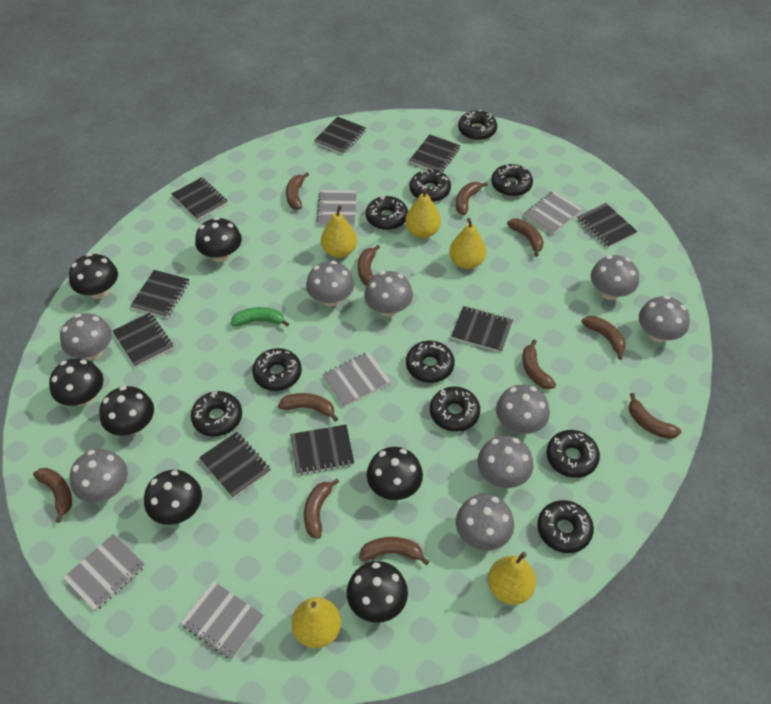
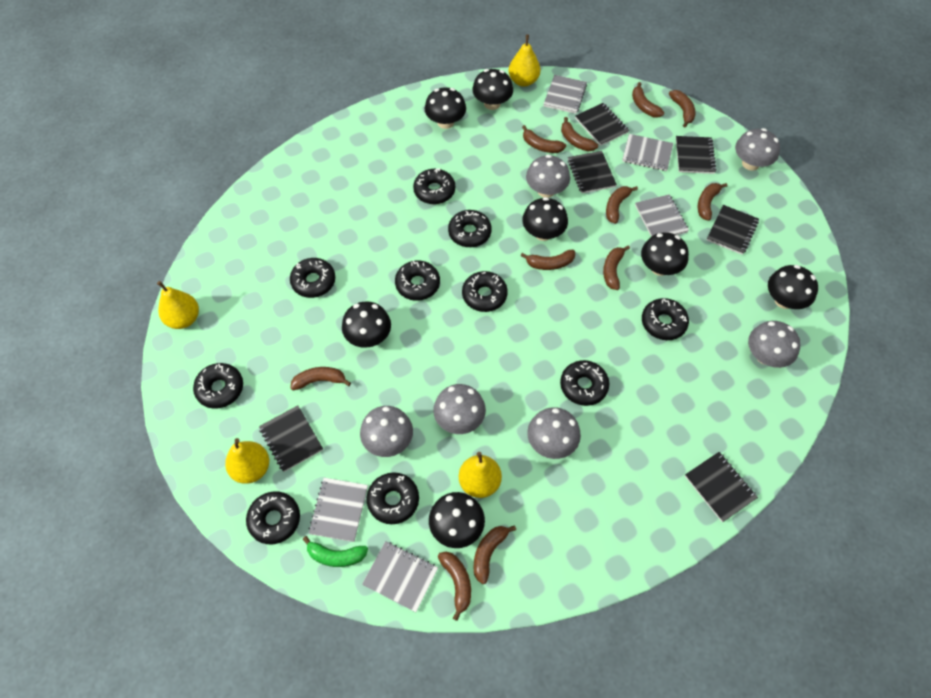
black notebook: [112,313,173,367] [130,270,190,318] [171,177,228,220] [199,432,271,498] [290,425,354,475] [314,117,366,154] [410,135,460,172] [451,306,513,352] [577,203,637,248] = 9 -> [259,405,323,472] [568,151,617,193] [575,103,629,146] [676,136,717,174] [685,452,758,522] [707,205,759,255] = 6
grey mushroom: [60,313,112,360] [70,449,128,503] [306,261,354,307] [364,271,413,317] [456,494,514,551] [477,435,533,488] [496,385,550,434] [591,255,639,300] [639,296,690,343] = 9 -> [360,406,413,457] [433,384,486,434] [526,154,570,198] [527,407,581,459] [735,128,780,171] [748,321,801,368] = 6
yellow pear: [291,597,341,648] [321,205,357,258] [405,188,441,238] [449,218,486,269] [488,552,537,605] = 5 -> [157,281,199,329] [225,438,269,484] [459,452,502,498] [509,34,540,87] = 4

